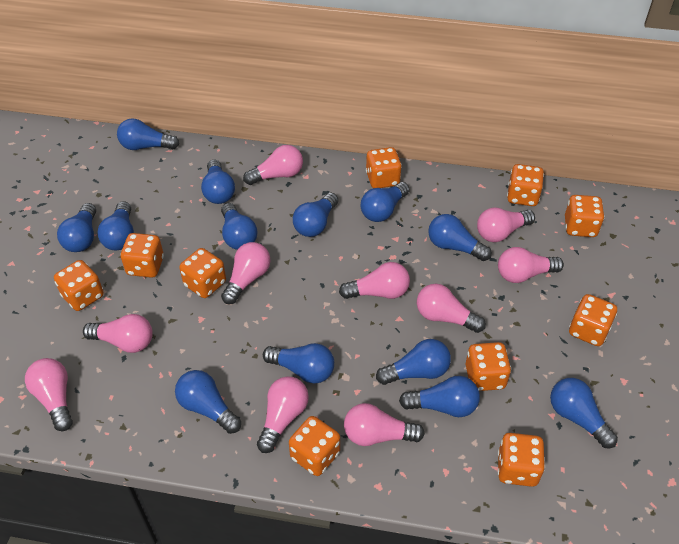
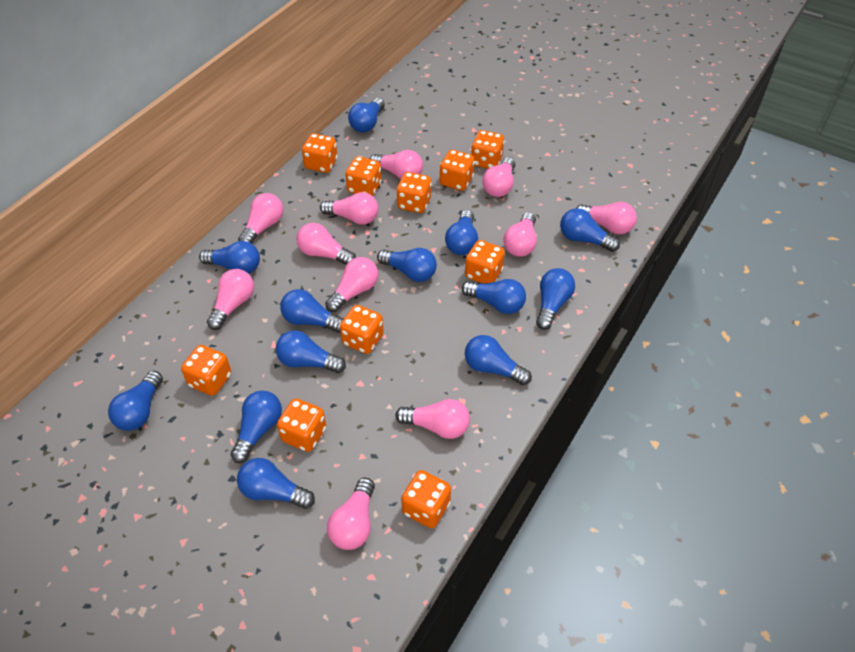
pink light bulb: [25,358,73,431] [83,314,153,353] [221,242,270,304] [243,145,303,185] [257,376,309,453] [339,262,410,299] [344,403,425,446] [417,284,486,333] [477,207,535,242] [498,247,564,283] = 10 -> [207,269,254,330] [238,193,283,243] [296,223,356,265] [320,192,378,225] [325,257,378,312] [327,478,375,550] [370,150,423,179] [395,399,470,439] [482,157,515,197] [503,212,537,257] [576,202,637,234] = 11

